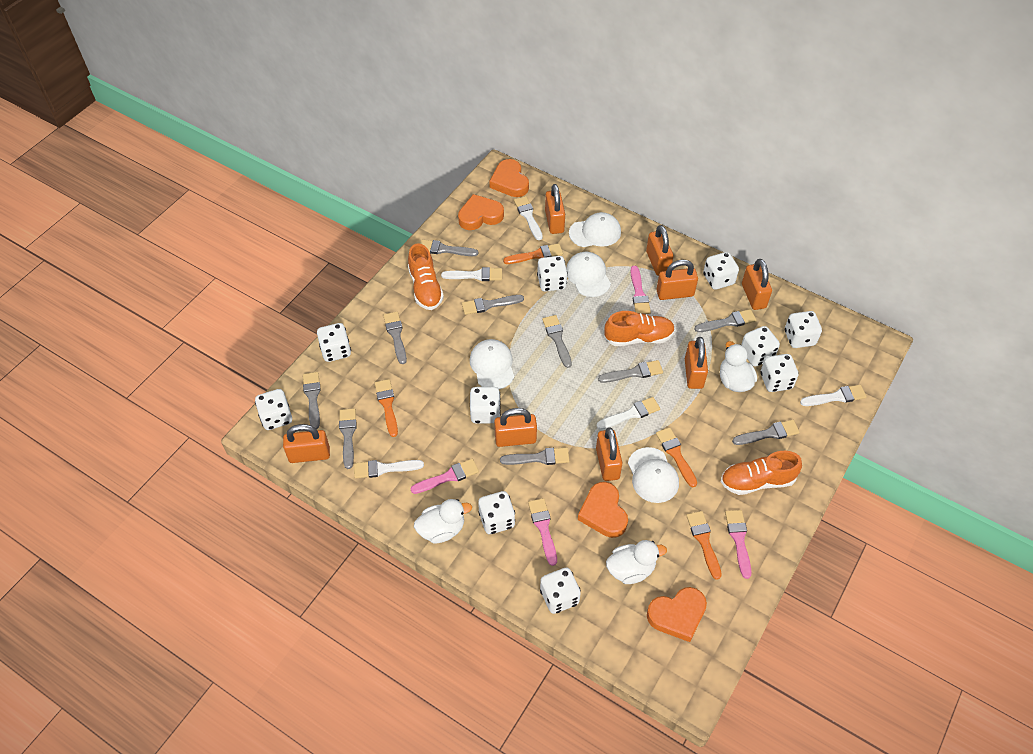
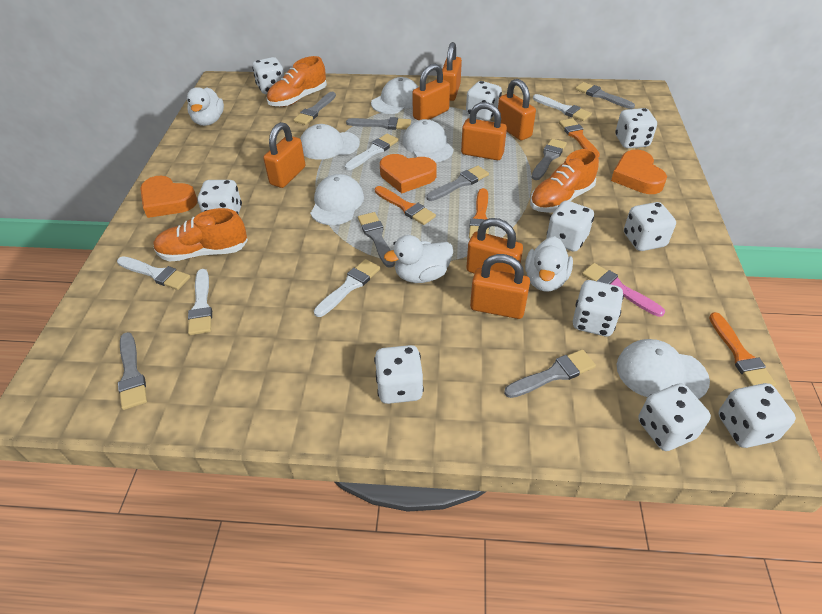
grey brush: [303,372,321,429] [339,408,357,469] [383,312,407,364] [420,240,478,256] [462,295,524,315] [500,448,569,465] [542,315,572,368] [598,360,663,383] [694,309,756,332] [732,420,800,445] = 10 -> [118,332,147,410] [293,92,336,125] [346,117,411,130] [358,212,395,268] [426,166,489,201] [504,349,596,398] [532,139,567,180] [575,82,635,109] = 8
orange heart: [458,194,504,230] [489,159,529,197] [578,482,628,538] [647,587,707,642] = 4 -> [140,176,197,218] [380,154,437,194] [611,150,667,194] = 3
orange padlock: [283,424,330,463] [494,408,537,447] [545,184,565,234] [596,427,622,481] [646,225,674,276] [656,260,698,300] [685,337,708,389] [742,259,772,310] = 8 -> [263,122,305,188] [412,64,450,120] [442,42,462,101] [461,102,507,160] [466,218,523,274] [470,254,530,319] [498,79,536,140] = 7
pink brush: [411,459,479,494] [528,498,557,566] [630,266,651,314] [725,510,751,579] = 4 -> [582,263,665,317] = 1
white cap: [470,339,514,389] [566,252,611,297] [569,212,621,247] [628,447,679,503] = 4 -> [300,124,360,160] [310,174,364,225] [371,77,418,114] [403,119,454,162] [617,339,710,399] = 5

